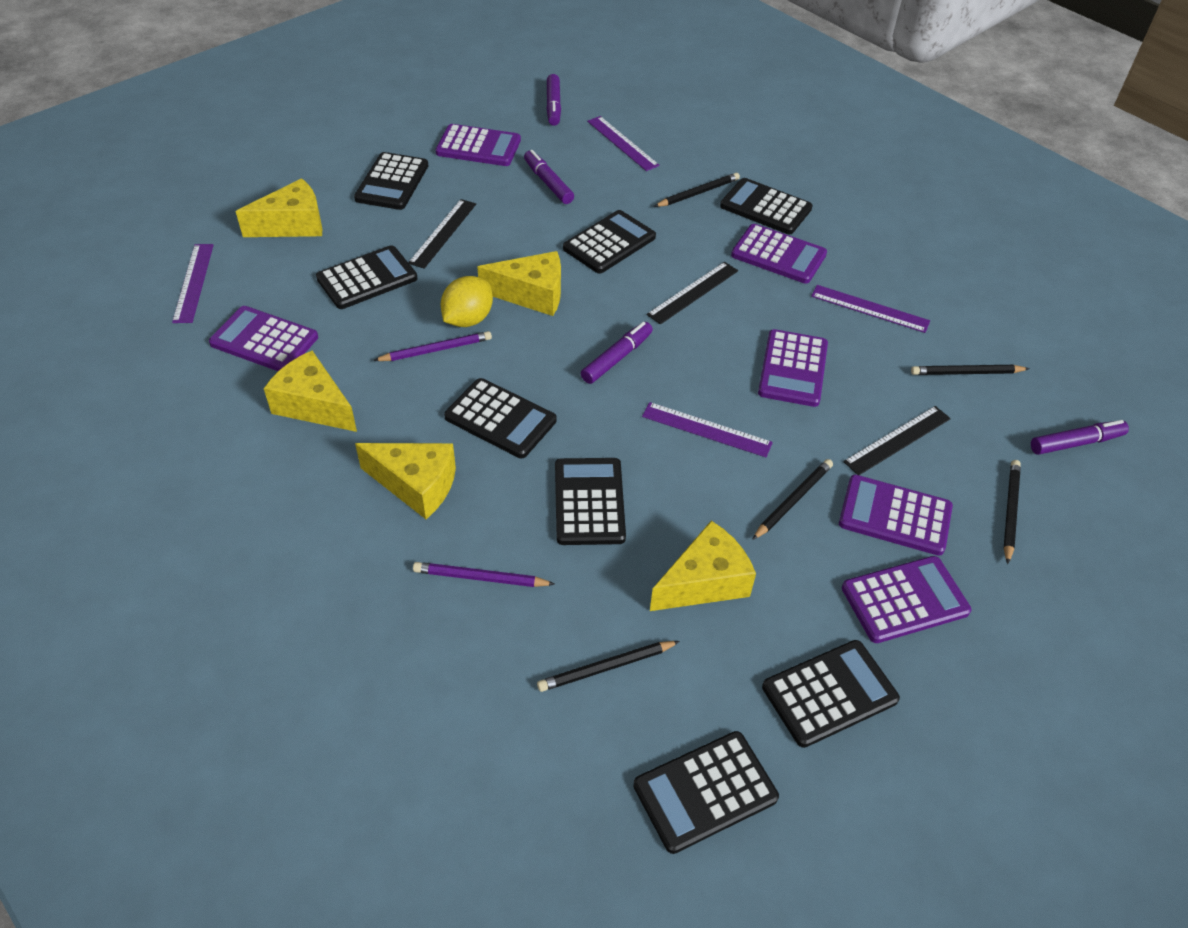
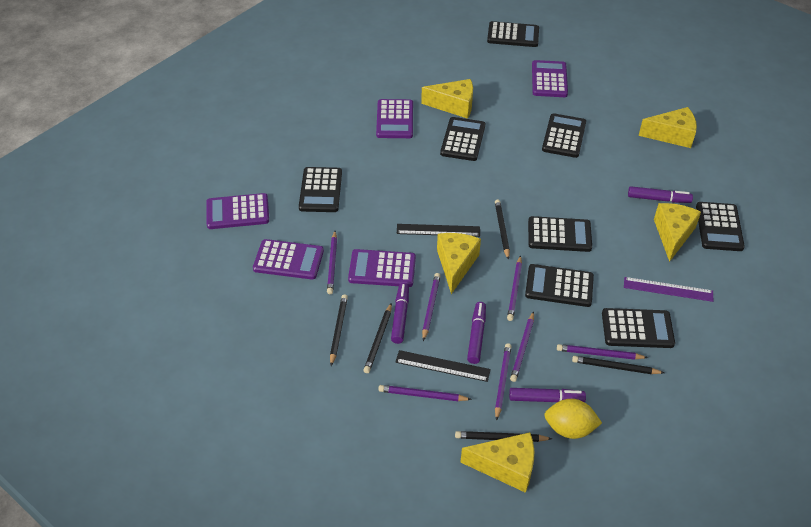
black ruler: [408,199,476,269] [646,262,738,324] [843,406,951,475] = 3 -> [395,350,491,382] [397,224,480,237] = 2
purple calculator: [209,306,318,371] [435,124,521,166] [731,224,827,284] [758,329,828,407] [839,475,953,556] [842,556,971,643] = 6 -> [206,193,269,229] [253,239,324,279] [348,249,416,287] [376,99,413,138] [532,60,568,97] = 5
purple pencil: [373,331,492,361] [413,562,555,587] = 2 -> [327,231,337,294] [378,385,472,401] [422,273,440,341] [495,343,512,421] [507,255,522,321] [510,311,534,382] [557,344,648,360] = 7
purple ruler: [172,244,214,323] [587,116,660,171] [642,402,773,457] [811,285,930,333] = 4 -> [624,277,713,302] = 1

